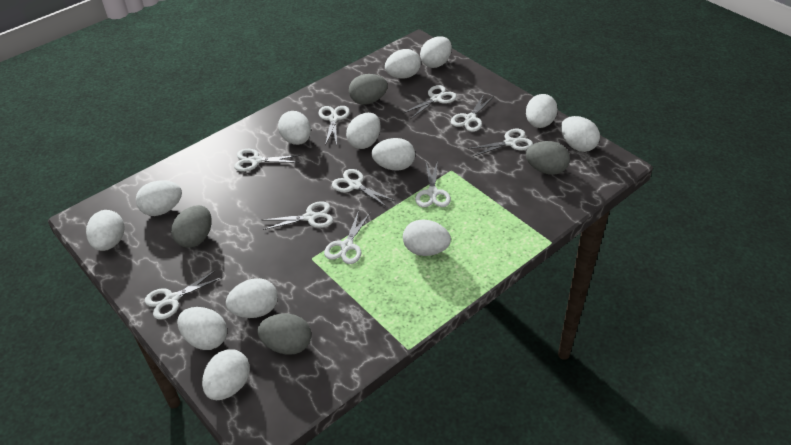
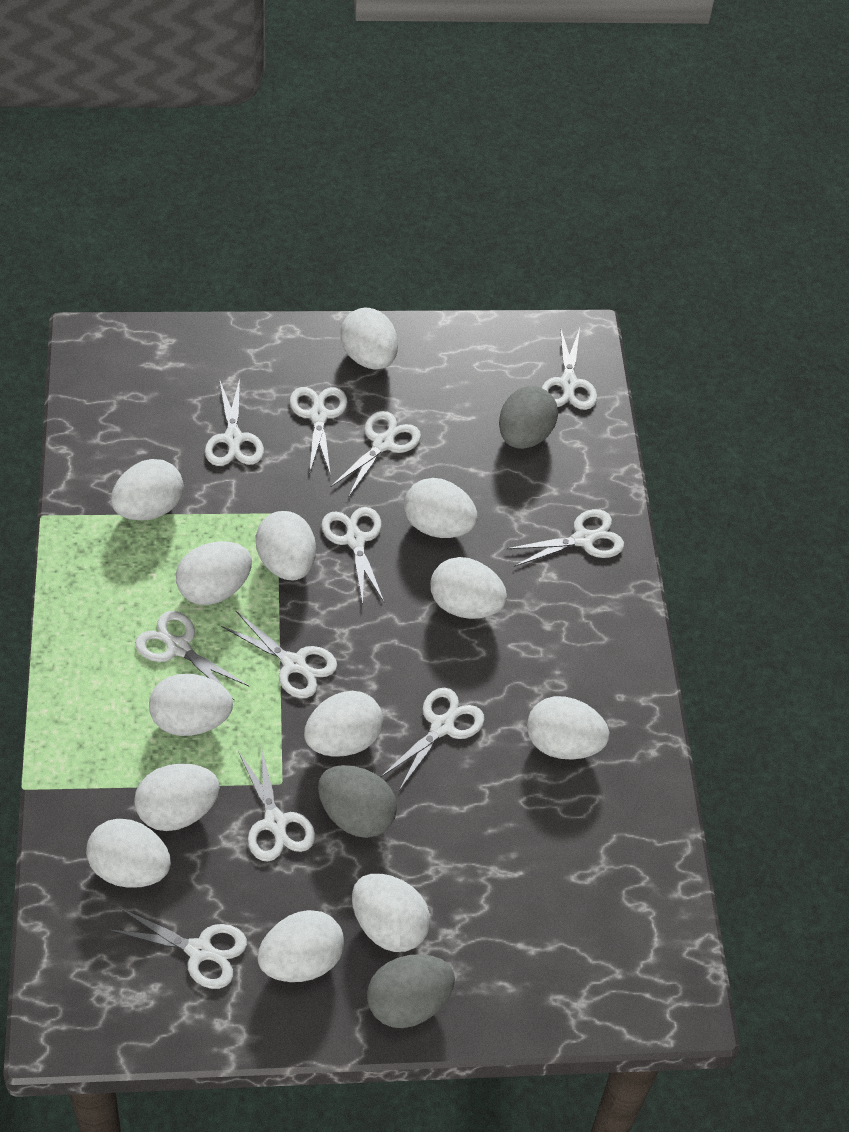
grey egg: [171,205,211,248] [257,314,311,355] [349,74,388,105] [526,141,570,175] = 4 -> [318,765,397,838] [367,954,455,1028] [499,386,558,449] = 3
white scissors: [145,270,221,320] [234,149,301,172] [263,201,333,230] [318,106,350,145] [324,210,371,264] [332,169,395,208] [402,85,457,119] [415,161,451,207] [451,94,494,132] [468,129,533,157] = 10 -> [108,908,247,989] [135,611,250,700] [205,378,264,466] [221,611,337,698] [238,743,315,861] [290,387,347,476] [321,507,384,604] [331,411,421,498] [381,688,485,791] [506,509,624,567] [542,326,597,410] = 11

